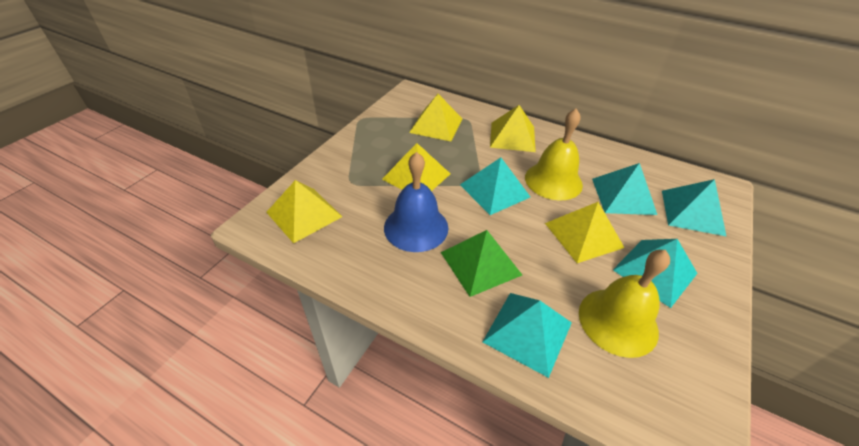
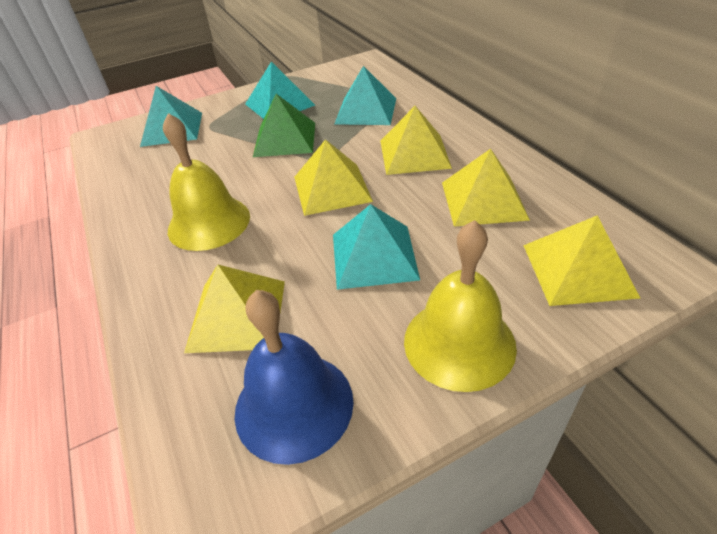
turquoise pyramid: [460,158,530,215] [483,293,572,378] [592,163,657,215] [613,239,697,308] [662,179,727,237] = 5 -> [140,86,202,147] [245,61,315,119] [333,204,420,290] [335,66,396,125] = 4

